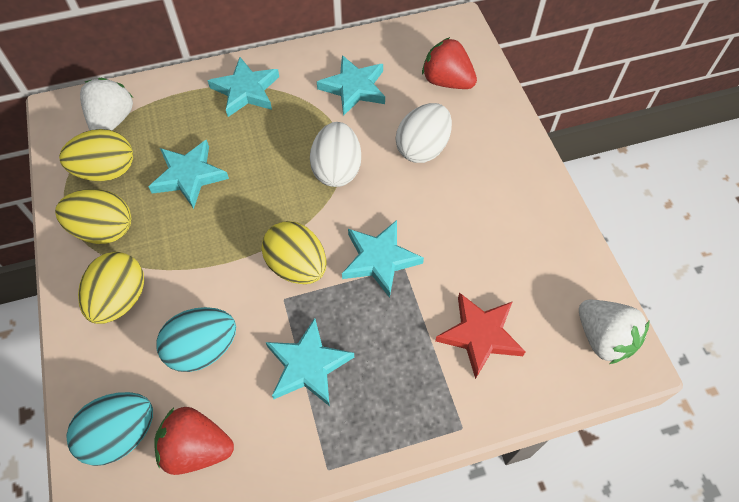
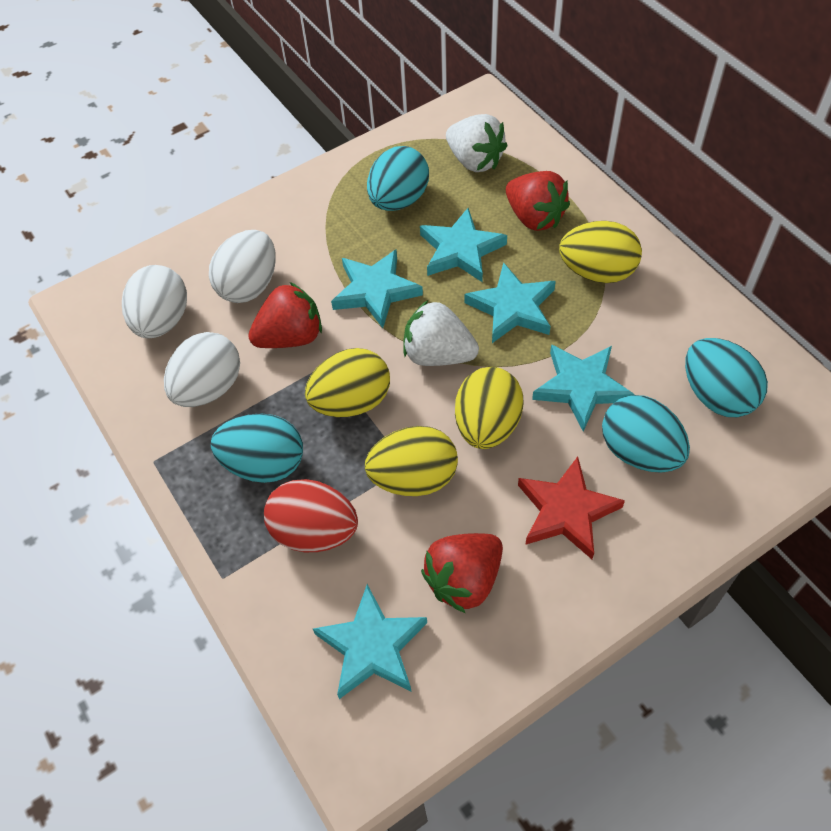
red egg: none = 0 -> [264,479,358,552] = 1
red strawberry: [154,407,234,475] [422,37,477,89] = 2 -> [248,282,322,348] [421,533,503,613] [506,171,570,231] = 3
turquoise egg: [66,392,153,466] [157,307,236,372] = 2 -> [211,413,303,483] [367,146,429,211] [602,395,690,473] [685,338,768,417] = 4
white egg: [310,122,361,187] [396,103,452,163] = 2 -> [122,265,187,339] [164,332,240,407] [209,230,276,303] = 3

